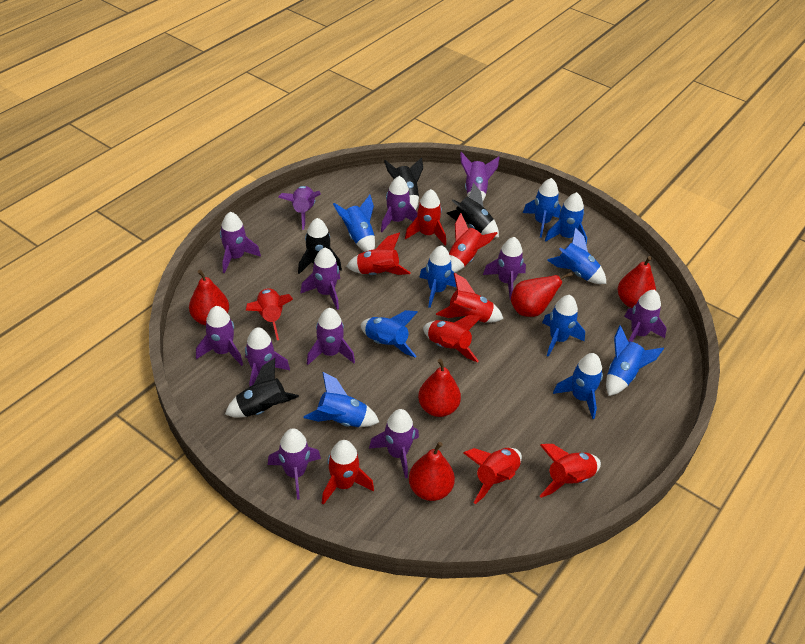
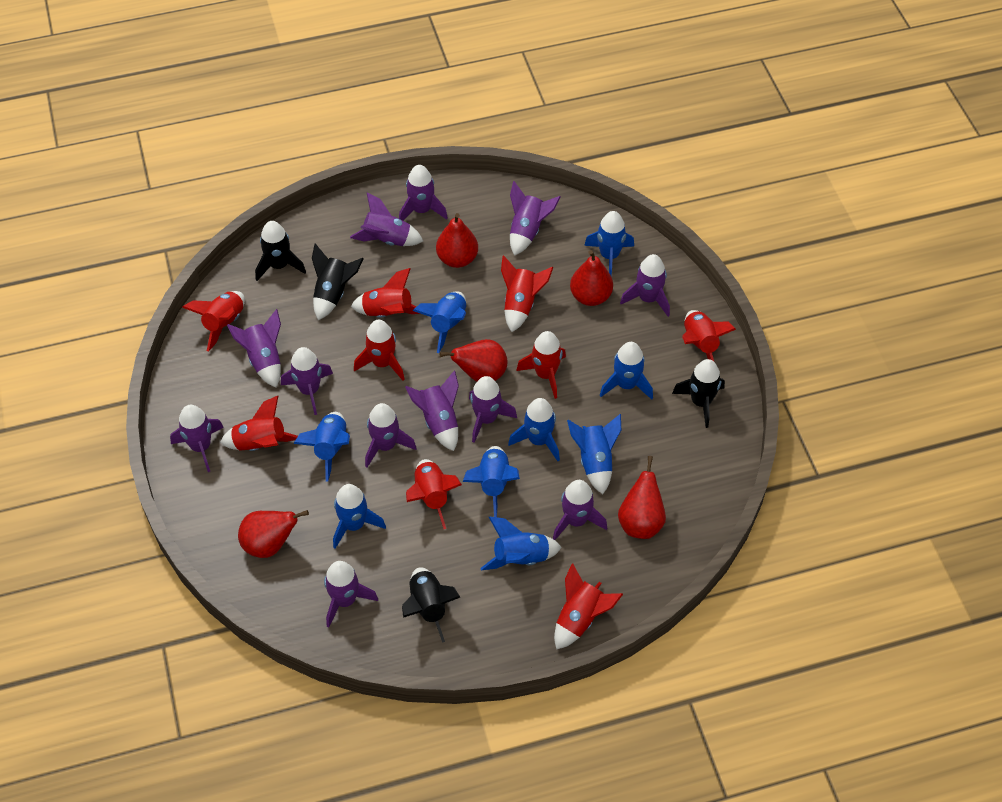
blue rocket: [304,372,379,427] [333,195,375,252] [361,310,417,358] [419,245,456,308] [523,178,561,238] [542,295,585,357] [545,192,587,246] [547,227,606,284] [553,353,603,419] [606,325,664,396] = 10 -> [293,412,350,482] [333,484,386,549] [413,291,466,353] [463,446,520,517] [480,517,562,570] [508,398,560,461] [567,414,621,494] [584,211,634,276] [600,342,653,400] = 9

